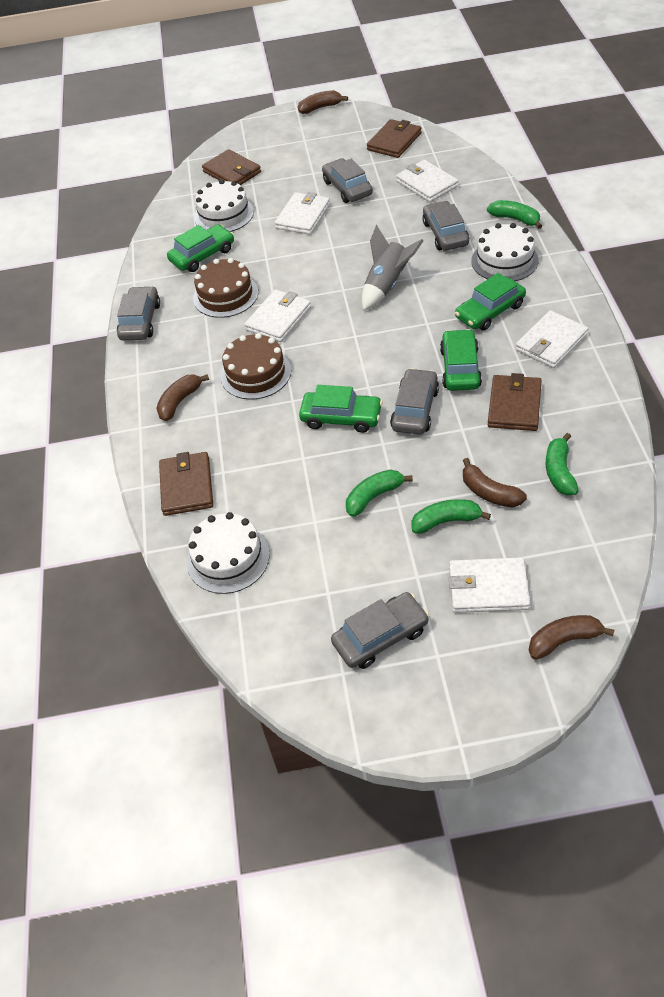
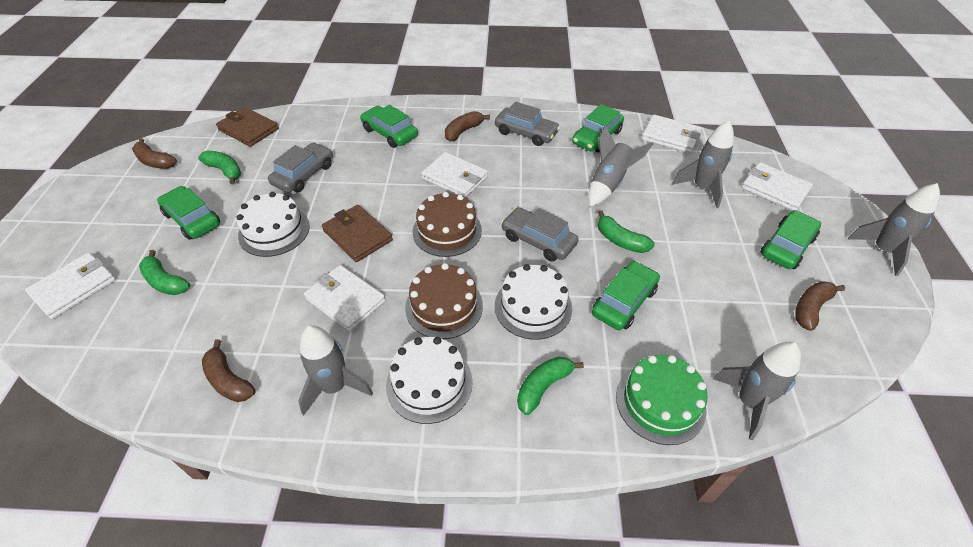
brown wallet: [159,452,213,516] [202,149,261,185] [367,119,422,158] [488,373,542,431] = 4 -> [216,107,279,147] [322,205,393,262] = 2
green cake: none = 0 -> [616,355,708,445] = 1
green car: [167,224,234,272] [299,385,383,433] [440,329,482,391] [455,273,526,331] = 4 -> [157,186,220,240] [360,105,418,148] [572,104,624,152] [592,261,660,330] [760,210,821,269] = 5
grey car: [117,286,160,340] [322,158,373,203] [331,592,429,669] [390,368,439,435] [422,201,469,251] = 5 -> [268,143,333,192] [495,102,560,146] [501,207,579,262] = 3
grey rocket: [362,225,424,311] = 1 -> [298,325,373,415] [588,125,653,207] [672,121,734,208] [712,342,801,440] [848,183,940,276] = 5

